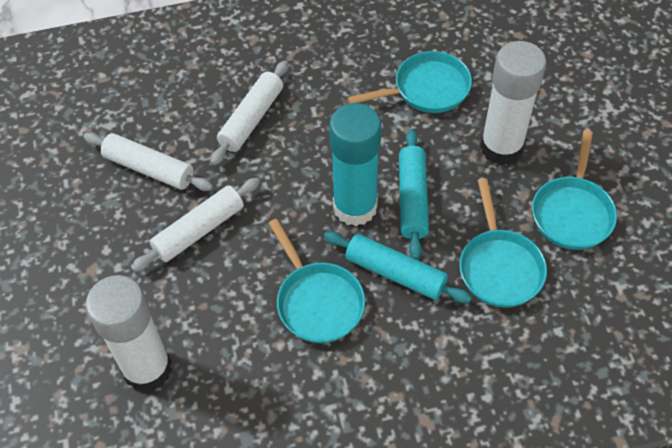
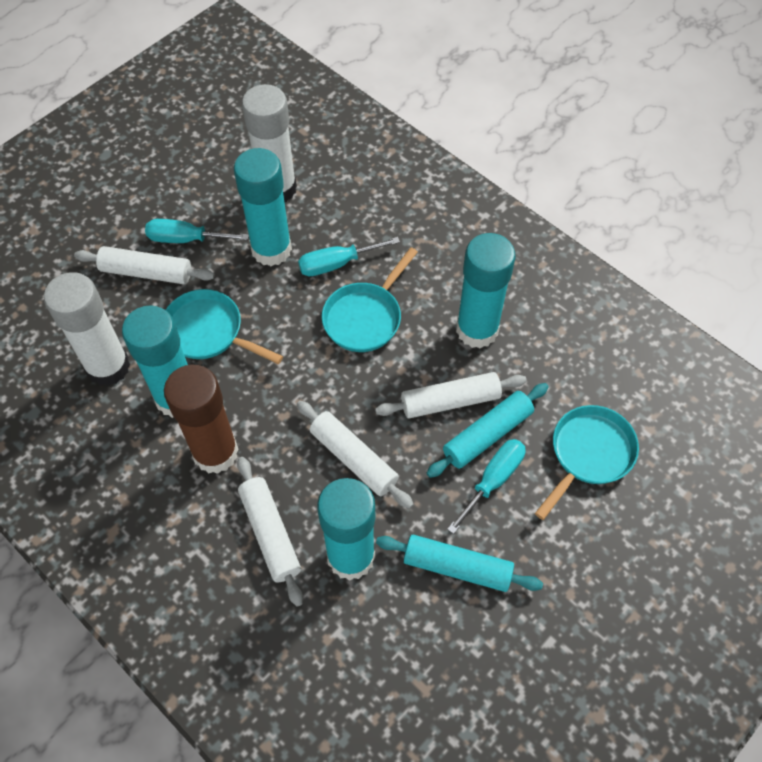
brown glue stick: none = 0 -> [164,365,238,474] = 1
turquoise glue stick: [329,103,381,226] = 1 -> [122,305,188,418] [234,148,292,266] [317,478,375,581] [456,233,516,348] = 4
turquoise pan: [268,219,365,343] [348,51,472,113] [459,178,547,308] [532,130,617,250] = 4 -> [166,289,283,364] [322,247,418,352] [535,405,639,520] = 3
turquoise screwdriver: none = 0 -> [145,219,249,243] [298,237,400,276] [447,439,526,534] = 3
white rolling pin: [83,132,213,191] [131,178,260,272] [210,61,288,165] = 3 -> [74,246,215,284] [237,457,303,607] [297,401,414,509] [375,372,527,418] = 4

